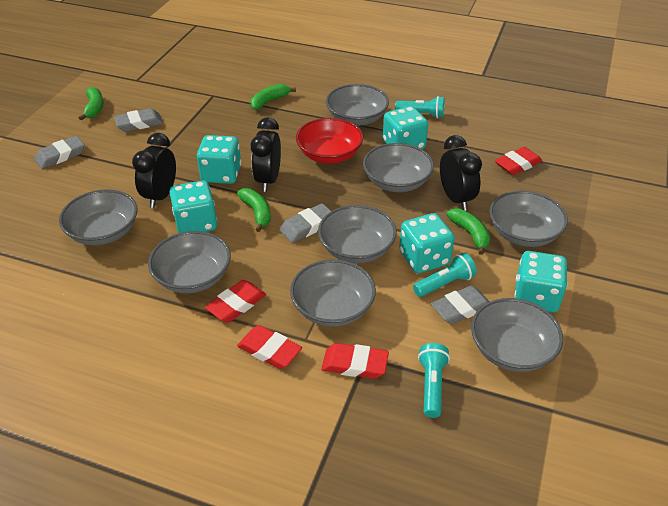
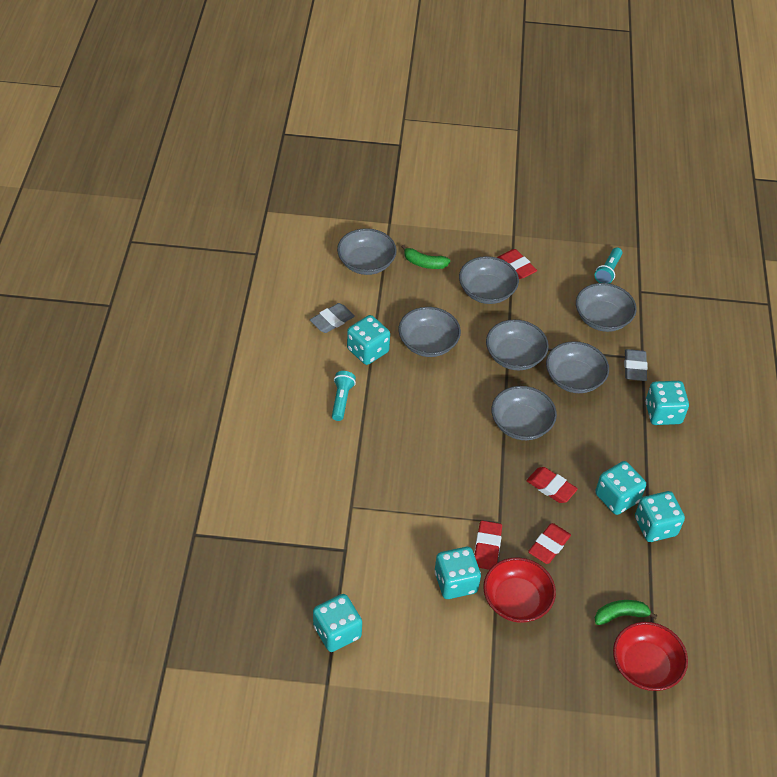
black clock: [132,133,176,208] [251,117,281,192] [440,135,482,211] = 3 -> none = 0
green banana: [79,87,103,121] [237,188,271,232] [251,84,296,110] [447,209,490,255] = 4 -> [401,245,450,269] [595,600,658,625] = 2
grey bowl: [59,189,138,246] [148,231,231,293] [290,260,376,327] [318,205,397,264] [326,84,389,126] [363,143,434,192] [471,298,563,372] [489,191,568,247] = 8 -> [337,228,397,275] [399,307,461,357] [459,256,519,304] [486,319,549,370] [491,386,557,440] [546,341,609,393] [576,283,637,332] = 7
grey eraser: [34,136,85,169] [114,108,163,132] [280,203,331,243] [431,285,490,324] = 4 -> [310,303,355,333] [624,349,648,381] = 2
red bowl: [296,118,363,164] = 1 -> [483,557,556,623] [613,622,688,691] = 2
turquoise dice: [169,180,217,233] [197,135,241,184] [383,106,428,149] [399,213,455,273] [514,251,567,312] = 5 -> [313,594,362,652] [347,315,390,365] [435,547,481,599] [595,461,646,515] [635,491,685,542] [645,381,689,425] = 6
turquoise flashlight: [395,96,445,118] [413,253,477,297] [418,343,450,418] = 3 -> [332,371,356,421] [594,247,622,284] = 2

